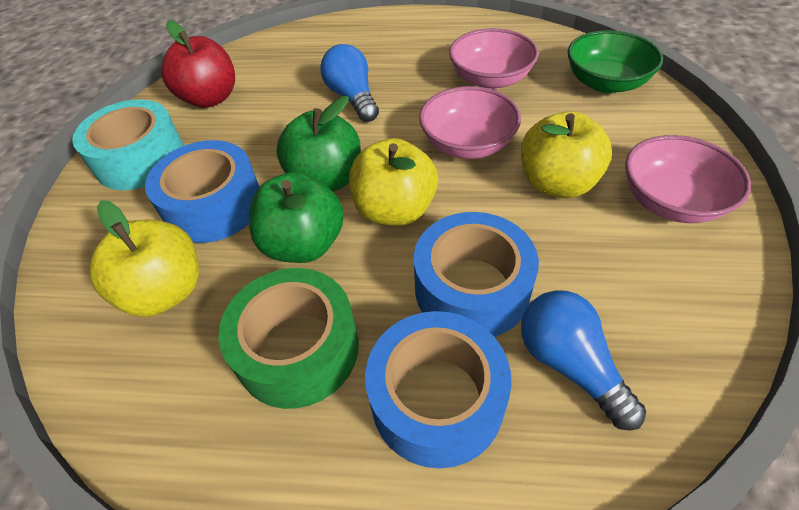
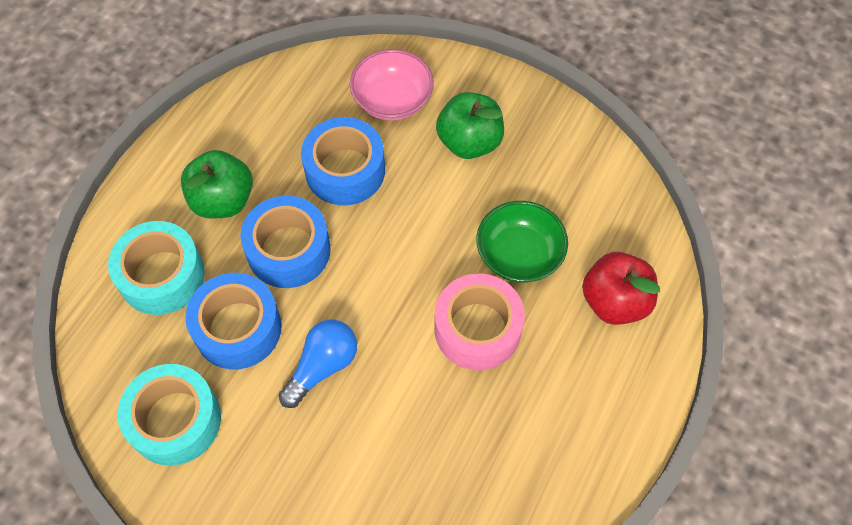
blue light bulb: [320,44,379,122] [521,290,646,431] = 2 -> [279,320,357,408] = 1
green tape: [219,268,359,409] = 1 -> none = 0
pink bowl: [419,86,521,159] [449,28,539,89] [625,135,751,223] = 3 -> [350,49,434,121] = 1
pink tape: none = 0 -> [434,273,525,370] = 1
turquoise tape: [72,100,184,190] = 1 -> [108,221,205,315] [118,364,221,466] = 2
yellow apple: [89,200,199,317] [349,138,438,226] [521,111,612,198] = 3 -> none = 0

